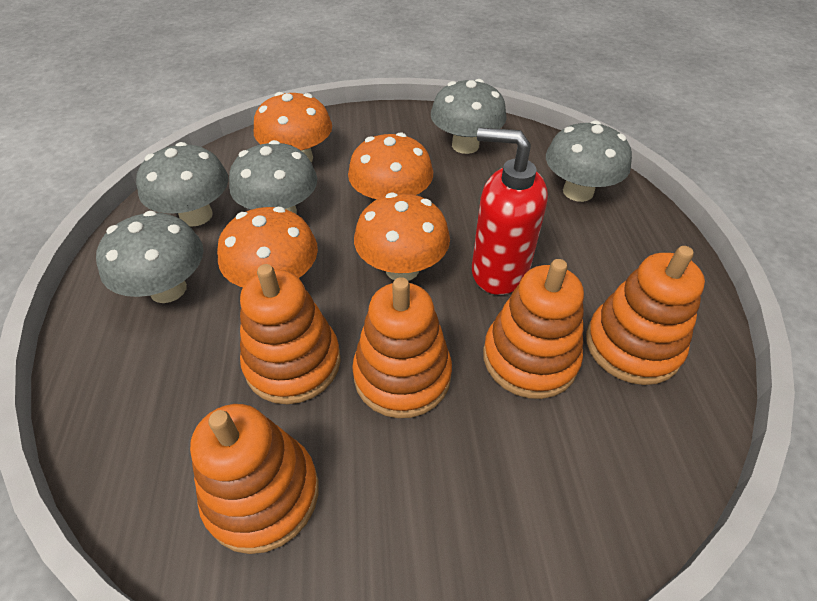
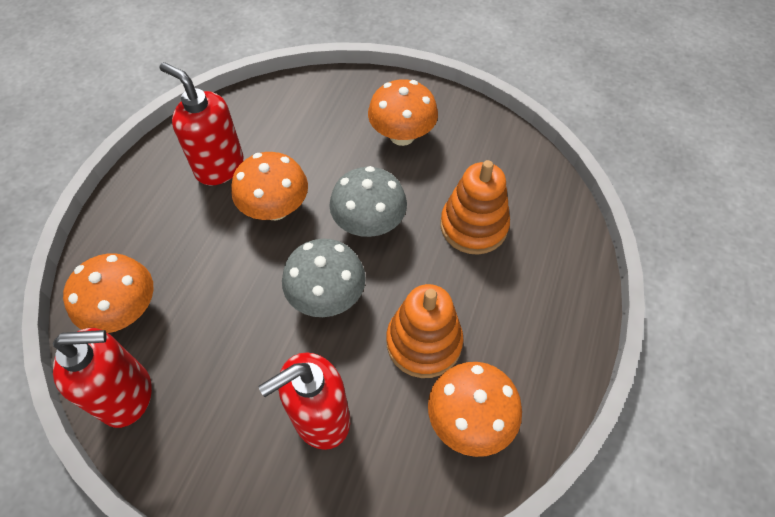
grey mushroom: [96,211,203,303] [136,142,229,227] [229,140,317,214] [431,79,507,154] [546,120,632,202] = 5 -> [282,239,366,317] [329,166,407,237] = 2
orange stacking toy: [190,404,319,554] [240,264,341,404] [352,277,452,418] [483,259,584,399] [586,246,705,385] = 5 -> [386,284,463,378] [440,160,510,255] = 2
red soap dispenser: [472,128,548,295] = 1 -> [53,328,152,428] [160,62,244,185] [258,352,350,450] = 3

